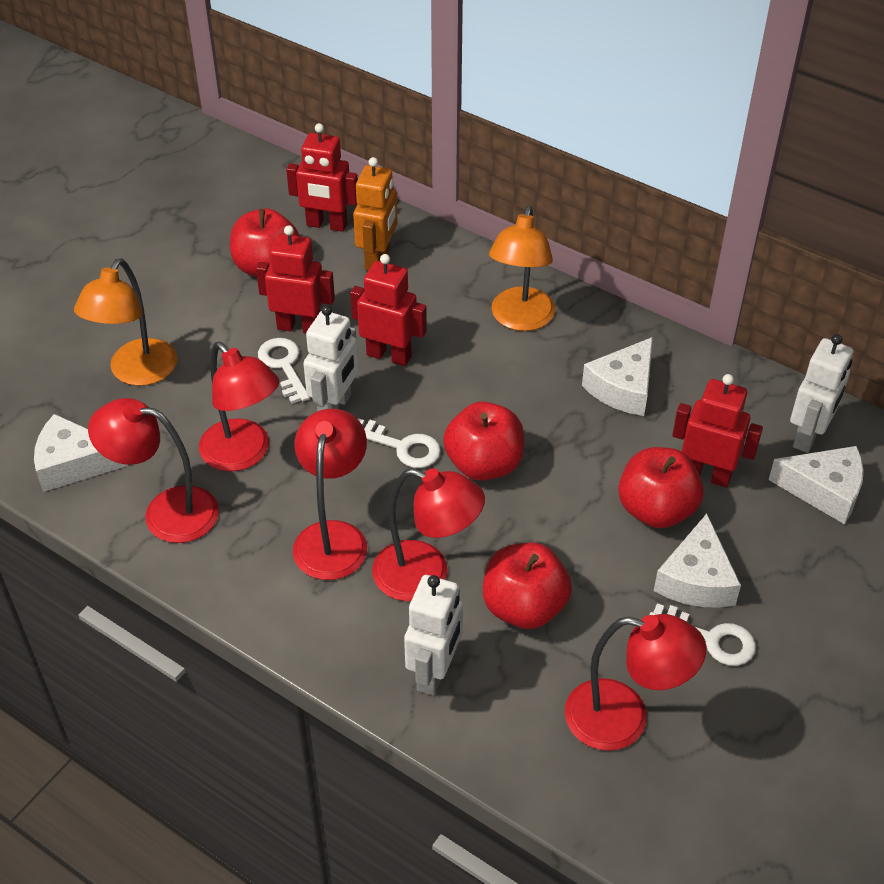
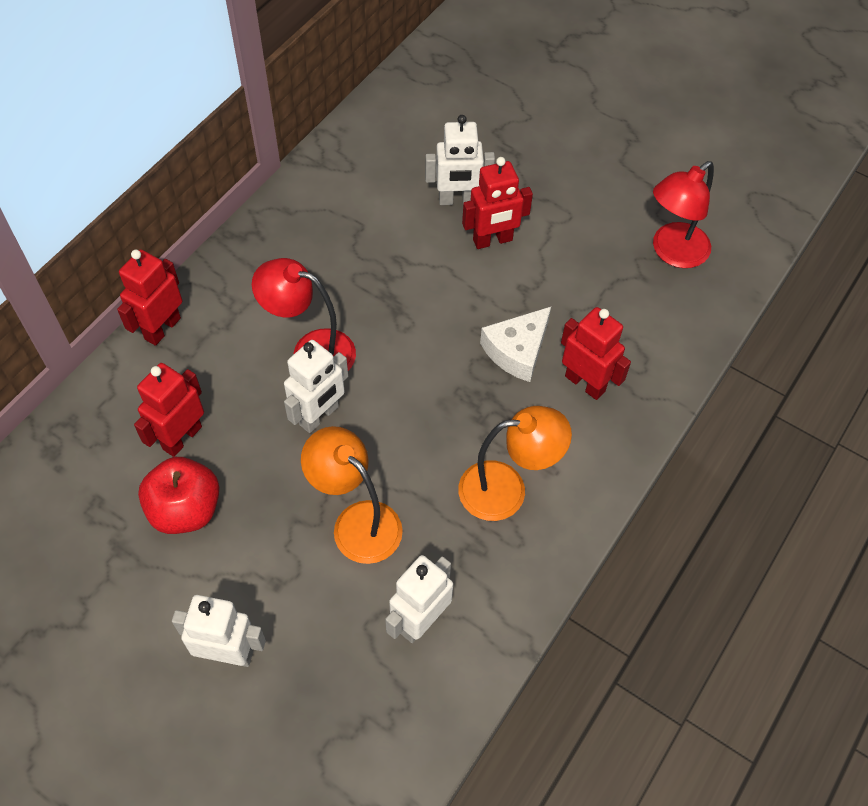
orange robot: [353,157,398,271] = 1 -> none = 0
red apple: [230,208,299,277] [443,401,524,481] [483,543,572,629] [618,447,704,528] = 4 -> [138,457,220,534] = 1
red lamp: [88,398,219,543] [199,342,279,471] [293,409,367,580] [372,468,485,601] [565,614,706,751] = 5 -> [252,258,356,371] [653,161,714,268] = 2
white cheese: [34,414,128,492] [582,337,653,416] [654,514,741,608] [769,446,864,524] = 4 -> [480,307,551,382] = 1
white key: [258,338,310,404] [358,418,441,468] [649,603,756,666] = 3 -> none = 0
white robot: [303,305,359,411] [404,575,463,696] [790,334,853,453] = 3 -> [172,595,266,667] [284,340,348,433] [385,555,453,643] [425,115,495,205] = 4

